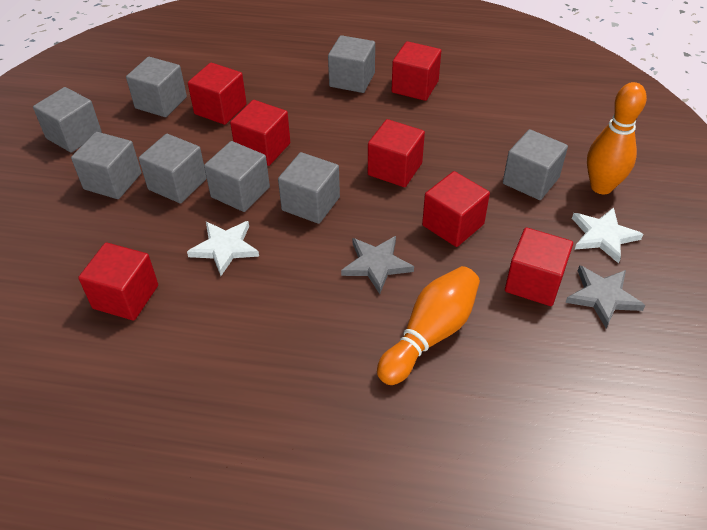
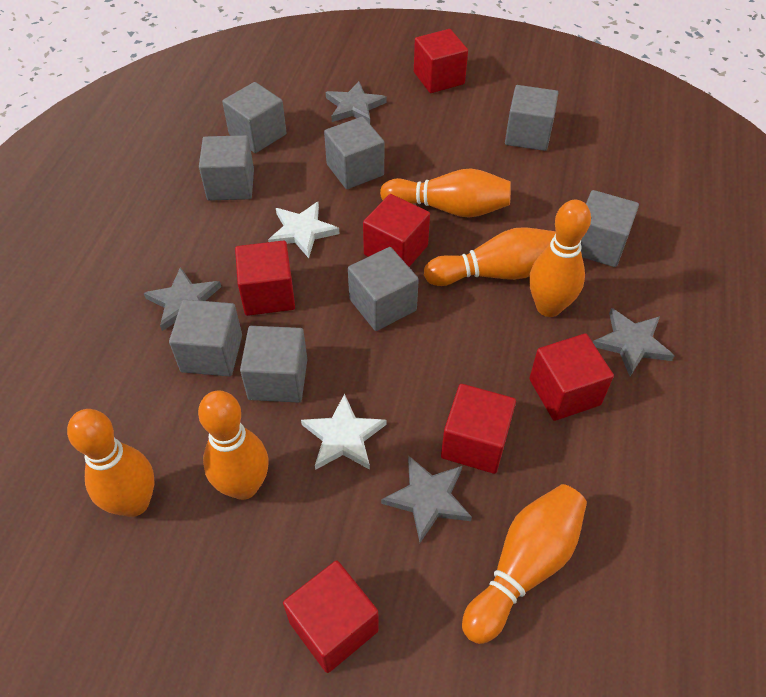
grey star: [341,236,414,294] [565,265,646,328] = 2 -> [144,267,221,331] [326,81,387,124] [381,456,472,543] [593,308,675,376] = 4
orange bowling pin: [377,266,480,385] [587,82,647,194] = 2 -> [67,409,155,517] [198,390,268,500] [380,168,511,218] [424,227,556,286] [462,484,587,644] [529,200,591,317] = 6
red cube: [78,242,158,321] [188,63,247,125] [230,100,290,166] [368,119,425,187] [392,41,441,101] [422,171,490,247] [505,227,573,306] = 7 -> [235,240,295,316] [283,560,379,673] [363,194,430,267] [414,29,468,93] [441,384,516,474] [529,334,614,421] = 6

